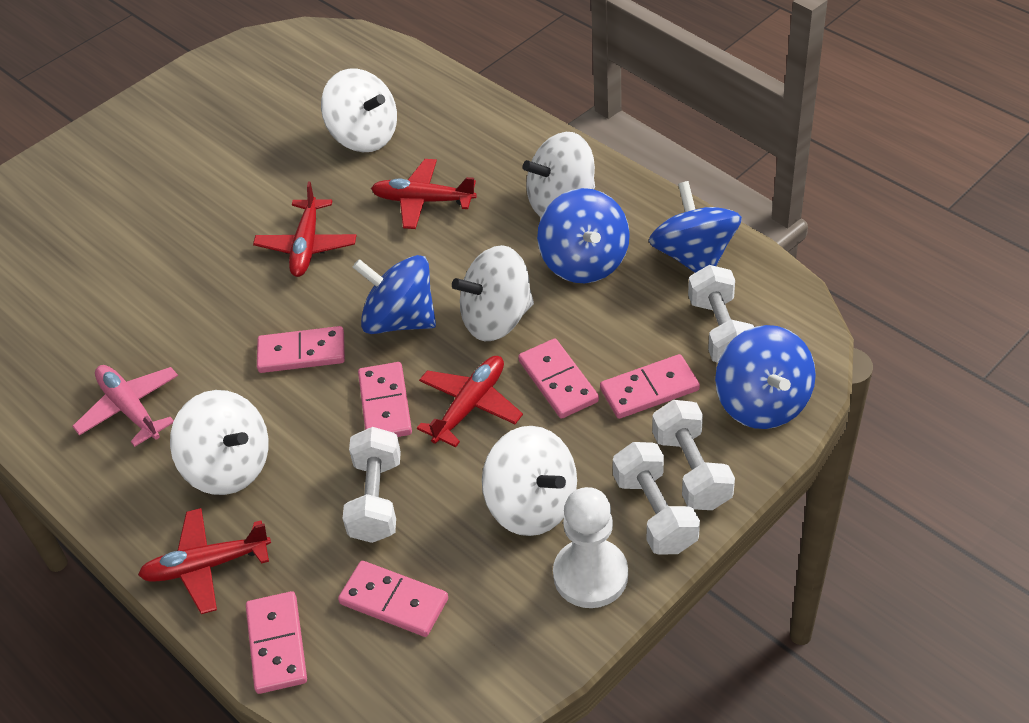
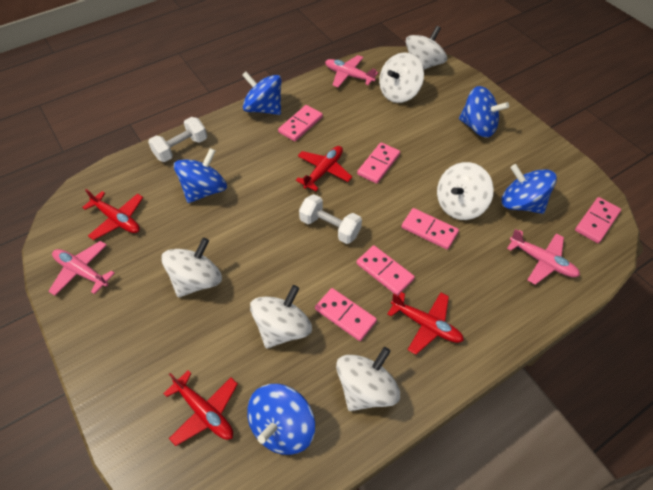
blue spinning top: [353,255,436,334] [537,188,630,283] [649,181,742,273] [715,325,816,429] = 4 -> [174,148,227,203] [242,72,281,115] [247,384,315,455] [459,86,509,138] [502,164,557,214] = 5
pink plane: [72,365,178,447] = 1 -> [48,241,115,296] [325,55,378,88] [507,229,580,285] = 3
white dumbbell: [343,427,401,543] [613,442,700,555] [652,400,735,510] [688,265,754,363] = 4 -> [148,117,207,162] [299,194,362,244] = 2
white pawn: [553,487,628,608] = 1 -> none = 0
white spinning top: [170,390,269,495] [321,69,397,152] [452,245,534,341] [482,426,577,536] [523,132,595,217] = 5 -> [162,238,222,297] [250,285,312,348] [336,347,400,411] [379,52,424,103] [406,26,447,70] [437,162,494,220] = 6

